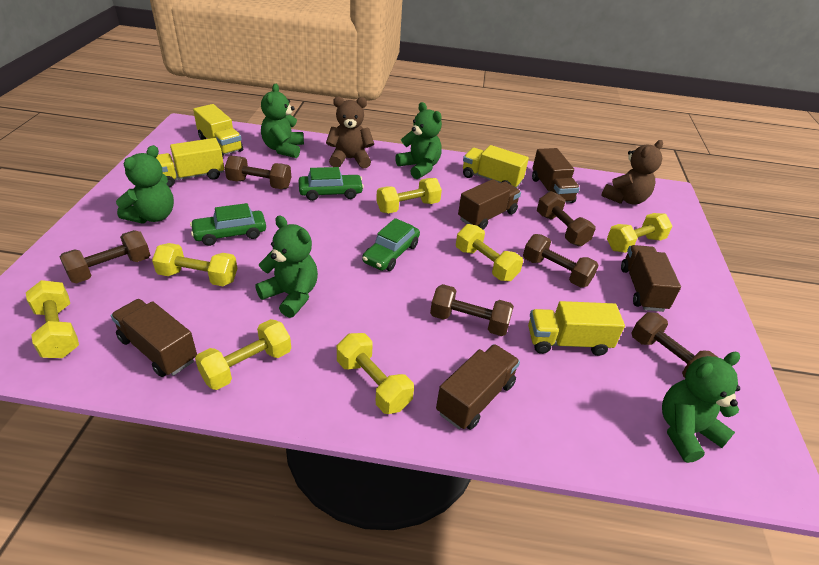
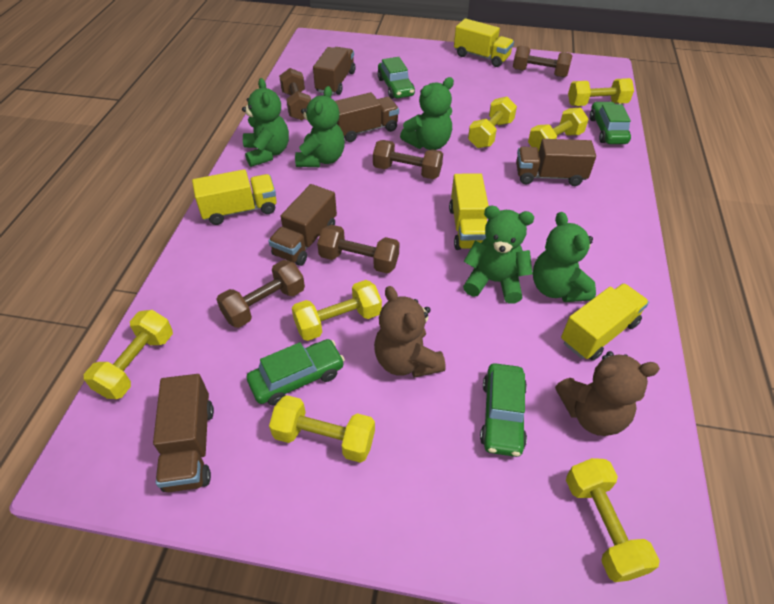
brown dumbbell: [59,230,150,283] [225,156,291,189] [430,284,514,336] [523,234,599,287] [537,191,595,247] [631,312,719,378] = 6 -> [216,260,305,328] [279,68,311,120] [317,225,400,273] [373,140,443,179] [513,45,572,77] = 5
green car: [190,203,266,246] [298,167,364,201] [362,218,420,271] = 3 -> [247,339,345,406] [378,57,415,99] [480,363,527,457] [590,102,631,144] = 4

